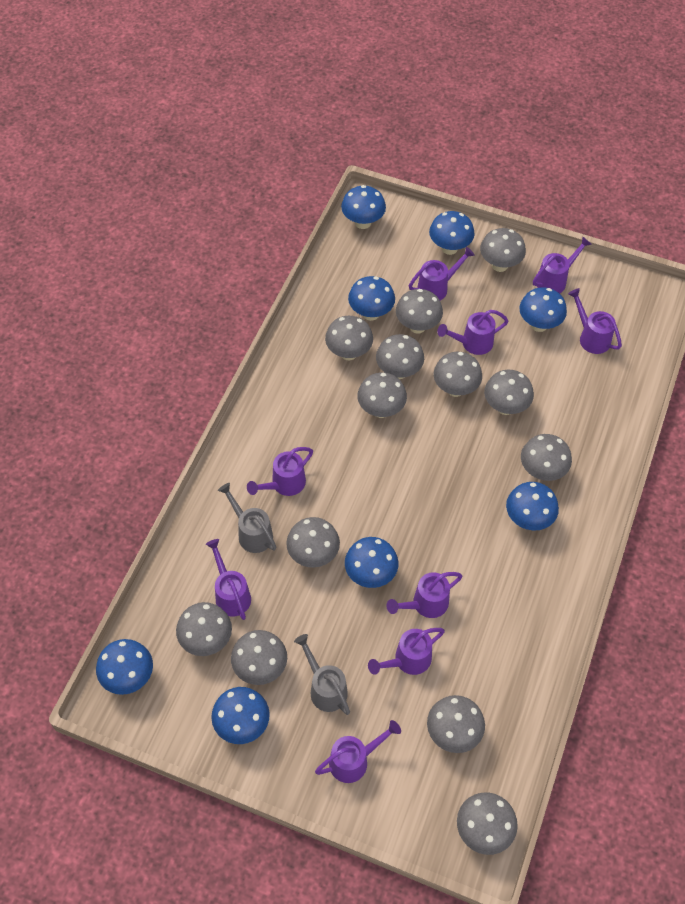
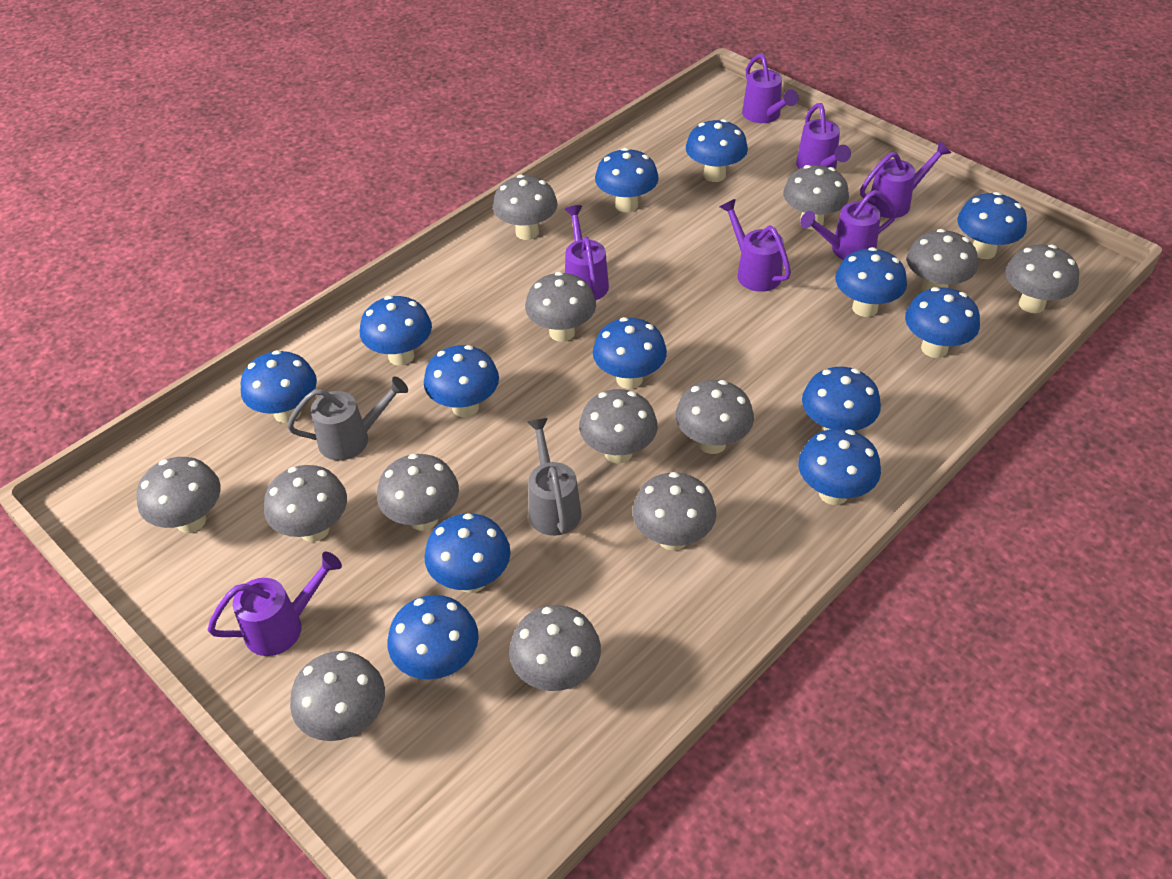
blue mushroom: [96,639,153,695] [211,687,270,744] [341,185,386,229] [345,537,398,588] [348,276,395,321] [429,211,474,255] [506,482,559,530] [519,287,567,332] = 8 -> [241,350,317,423] [360,296,432,366] [388,595,479,680] [424,345,499,417] [424,513,511,593] [593,317,667,389] [595,148,659,213] [686,119,748,182] [798,428,881,505] [802,367,881,431] [835,247,907,317] [905,287,980,358] [957,192,1027,259] = 13
purple watering can: [206,539,251,620] [247,447,313,496] [315,720,401,783] [368,628,445,675] [387,572,463,618] [409,247,475,300] [437,310,508,355] [533,236,591,294] [568,288,622,354] = 9 -> [208,552,342,656] [565,205,609,300] [720,199,791,292] [742,53,799,123] [796,103,851,169] [800,190,897,260] [860,141,951,218] = 7

